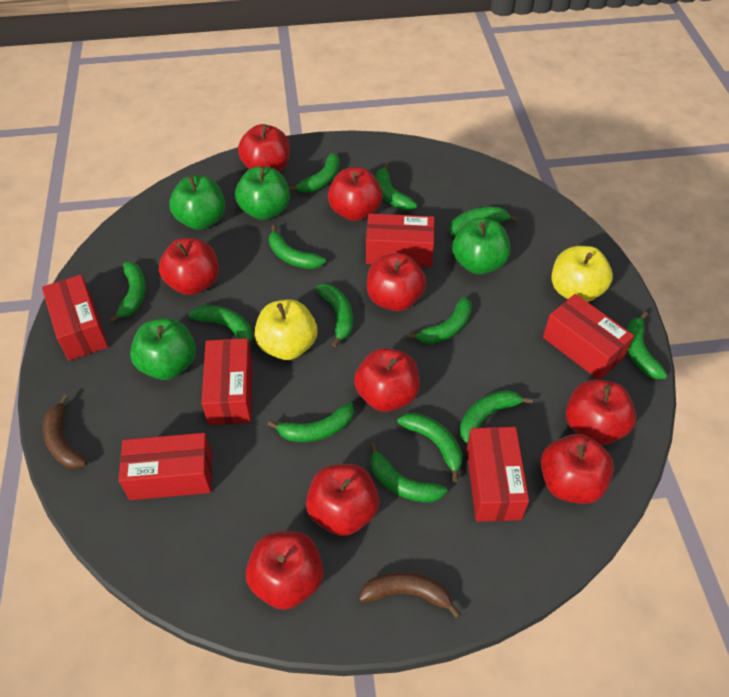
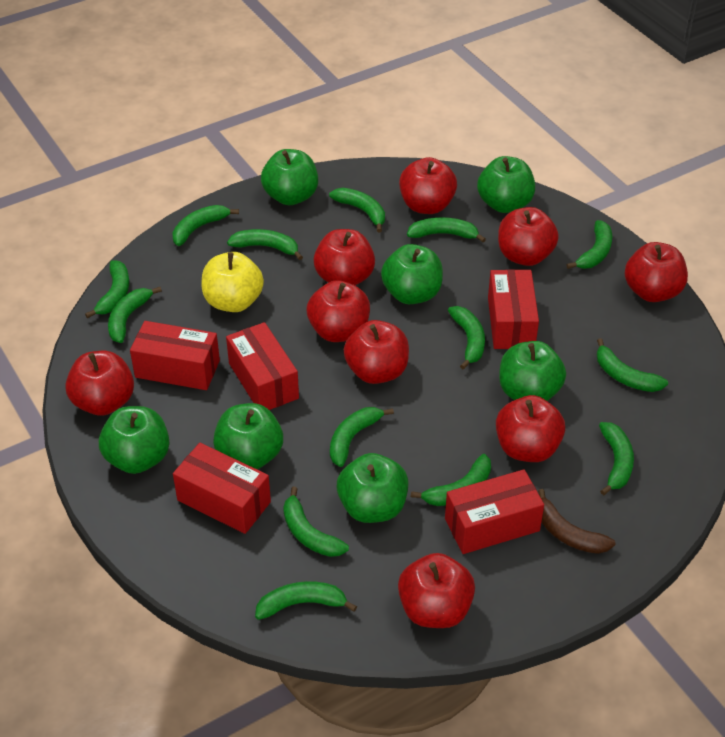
brown banana: [43,395,87,469] [359,572,461,618] = 2 -> [538,489,615,554] = 1
green apple: [130,318,196,380] [169,176,226,230] [235,166,290,220] [452,218,510,274] = 4 -> [99,406,170,474] [213,403,283,469] [261,149,318,205] [337,453,408,523] [381,244,443,304] [477,156,535,213] [499,341,566,401] = 7
green banana: [109,262,146,323] [189,305,253,352] [268,402,354,442] [269,225,326,269] [288,153,340,193] [316,284,353,347] [370,442,448,503] [376,163,417,210] [397,413,463,482] [407,296,472,344] [449,207,518,236] [460,390,533,443] [627,312,667,379] = 13 -> [85,260,129,318] [108,287,162,343] [172,205,239,246] [227,229,303,260] [255,581,357,620] [283,487,349,557] [329,188,385,232] [330,407,394,467] [407,217,486,242] [411,454,491,506] [448,306,485,370] [566,220,612,269] [597,338,668,392] [599,422,634,495] = 14
red box: [42,275,108,361] [119,433,212,500] [201,338,252,425] [366,213,435,267] [466,427,529,522] [543,294,634,380] = 6 -> [130,321,220,390] [173,443,271,534] [226,322,299,410] [445,469,544,554] [488,269,539,349] = 5
yellow apple: [255,299,317,360] [552,246,613,302] = 2 -> [201,252,264,312] = 1

